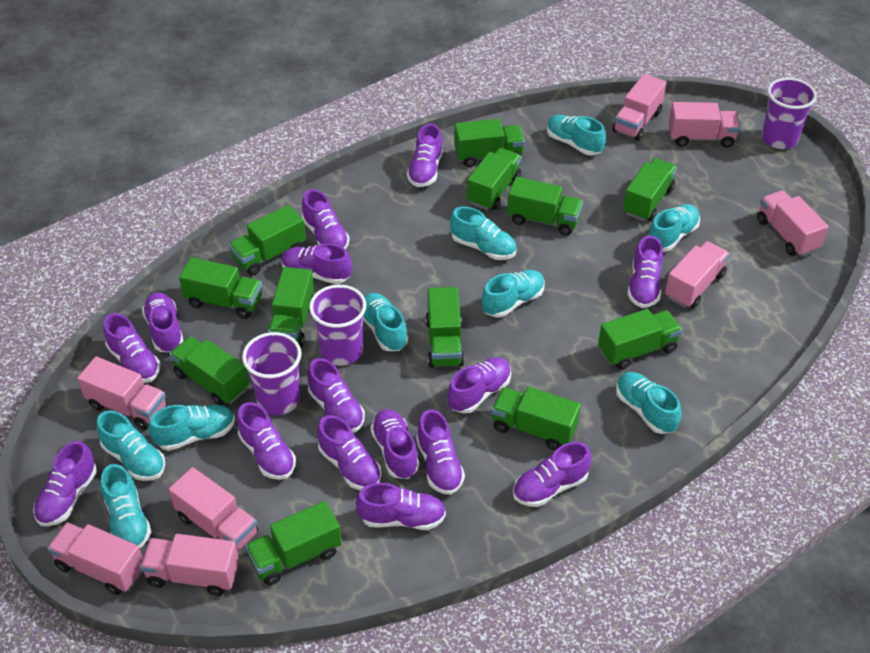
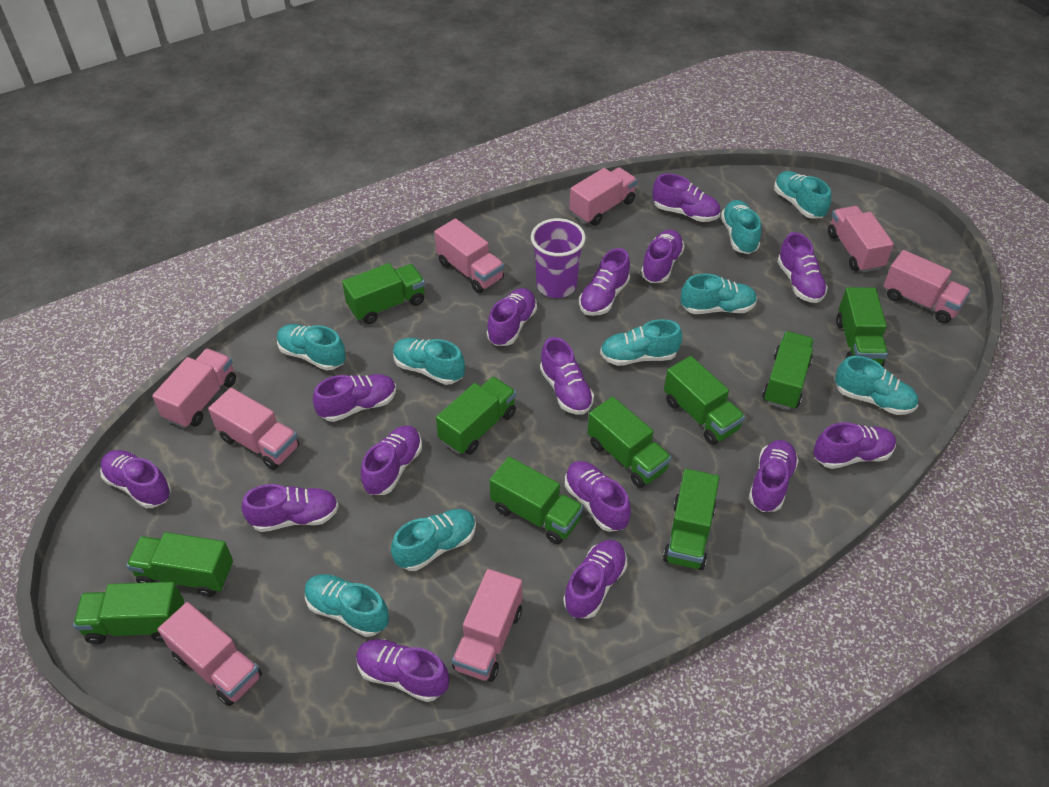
green truck: [170,336,249,406] [179,257,262,319] [229,205,306,275] [245,501,342,585] [268,267,314,347] [426,287,464,368] [454,119,525,167] [467,148,522,210] [492,387,581,450] [507,177,583,236] [598,309,682,369] [623,158,677,221] = 12 -> [73,582,184,644] [126,532,233,597] [342,263,425,324] [436,377,516,455] [490,457,584,545] [587,397,671,488] [663,469,719,570] [664,356,745,445] [763,331,814,410] [836,287,888,366] = 10
purple cup: [242,332,302,415] [309,285,366,366] [762,78,817,149] = 3 -> [531,218,586,298] = 1

